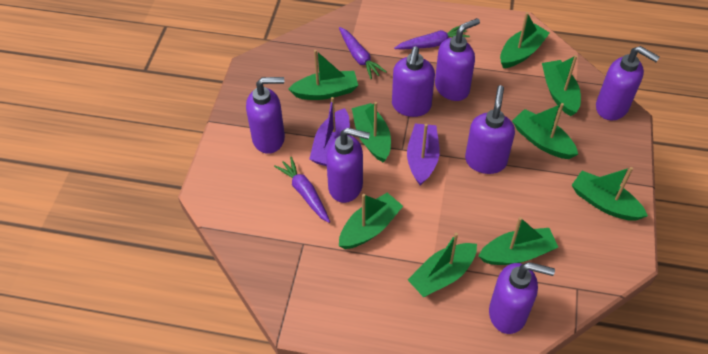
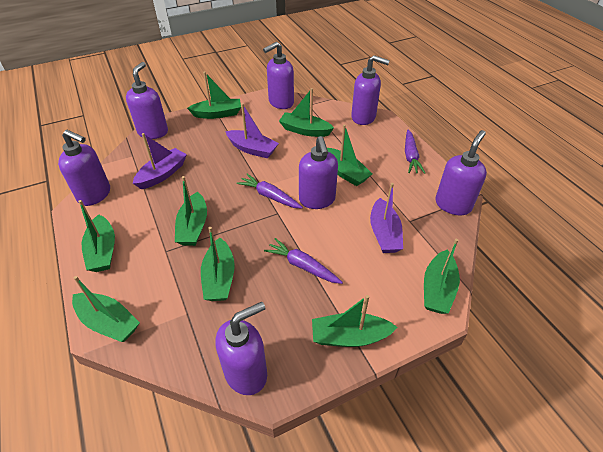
purple boat: [309,97,350,166] [407,124,440,186] = 2 -> [133,133,187,189] [225,103,279,159] [370,183,403,253] = 3

